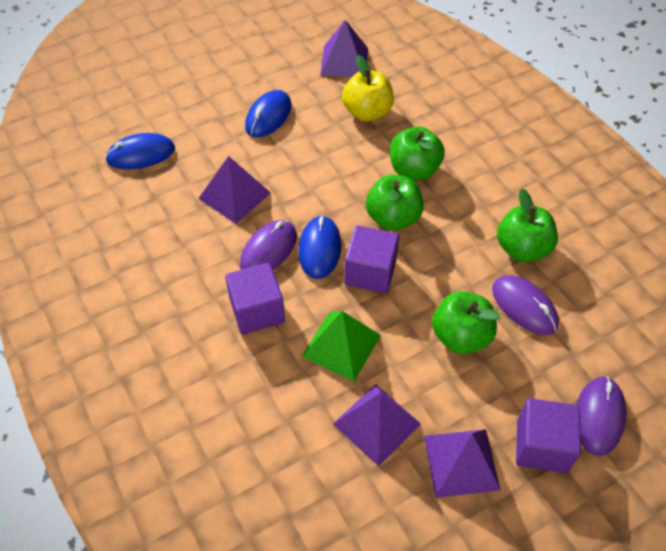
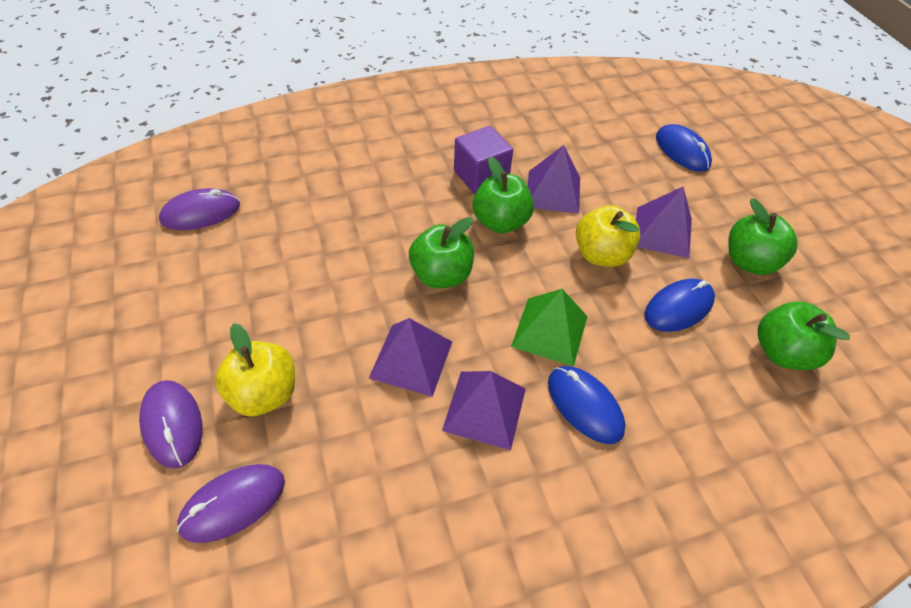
purple cube: [225,263,285,335] [344,225,399,294] [516,398,581,473] = 3 -> [454,126,513,194] = 1
yellow apple: [342,55,394,121] = 1 -> [215,323,295,416] [576,205,641,267] = 2

